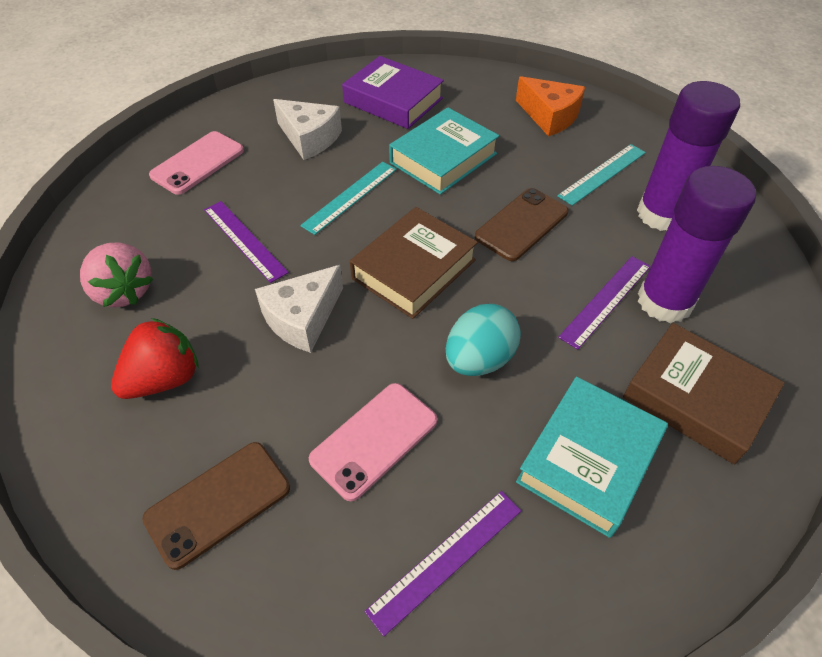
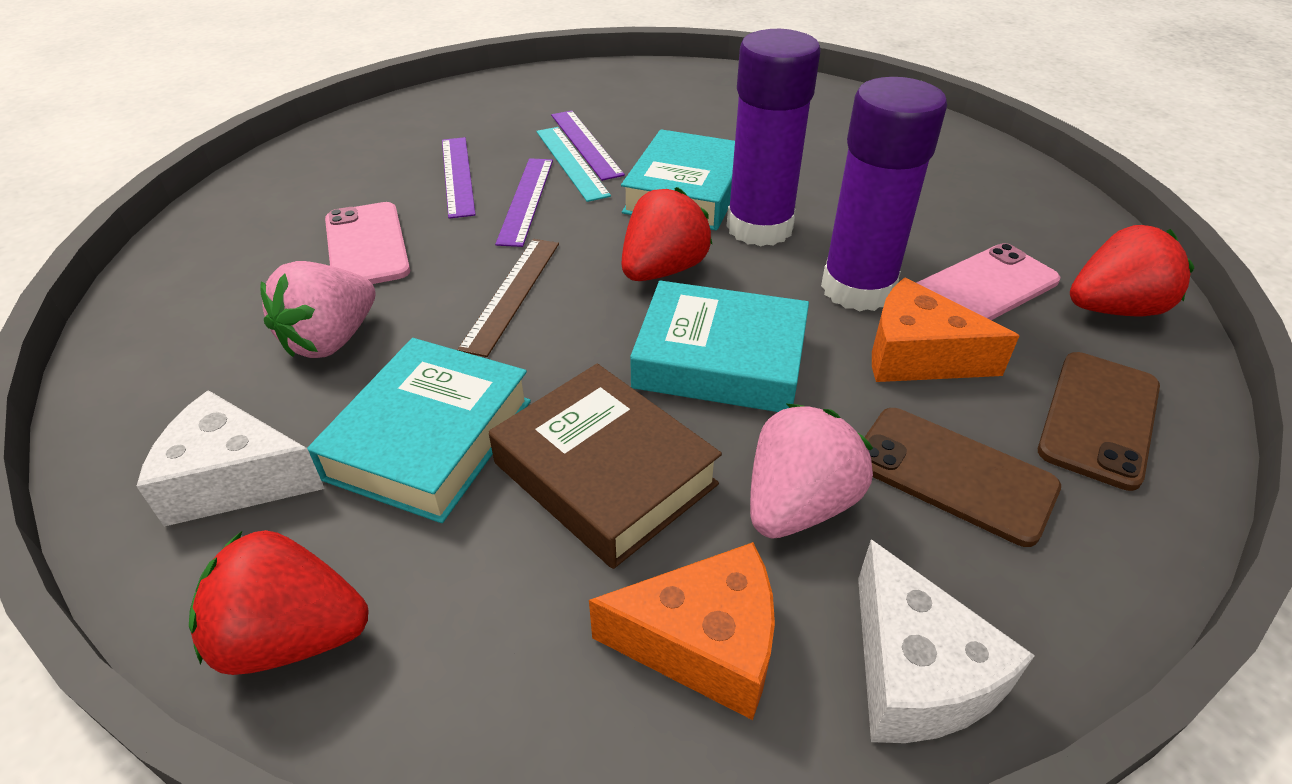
brown book: [350,207,478,319] [623,323,785,465] = 2 -> [489,364,722,569] = 1
brown ruler: none = 0 -> [457,239,559,357] = 1
orange cheese: [516,76,585,136] = 1 -> [589,542,775,720] [872,278,1020,382] = 2
pink strawberry: [80,242,154,307] = 1 -> [260,261,376,358] [750,404,873,539] = 2
purple book: [342,56,444,129] = 1 -> none = 0
red strawberry: [111,318,199,399] = 1 -> [189,530,369,675] [621,187,713,281] [1070,225,1194,316] = 3
turquoise book: [389,107,499,195] [516,377,668,538] = 2 -> [307,338,531,523] [621,129,735,231] [630,281,809,412] = 3
turquoise egg: [446,304,521,376] = 1 -> none = 0
turquoise ruler: [300,162,397,235] [557,144,646,206] = 2 -> [536,127,611,202] = 1

